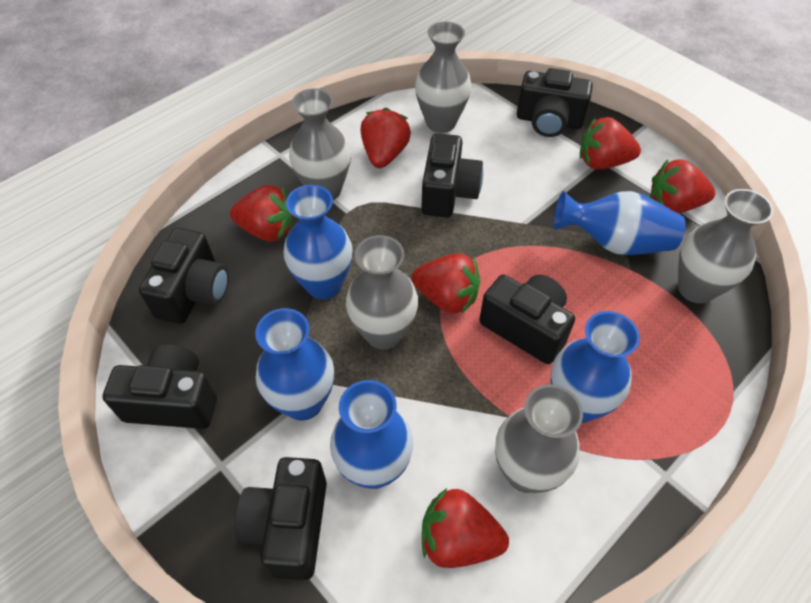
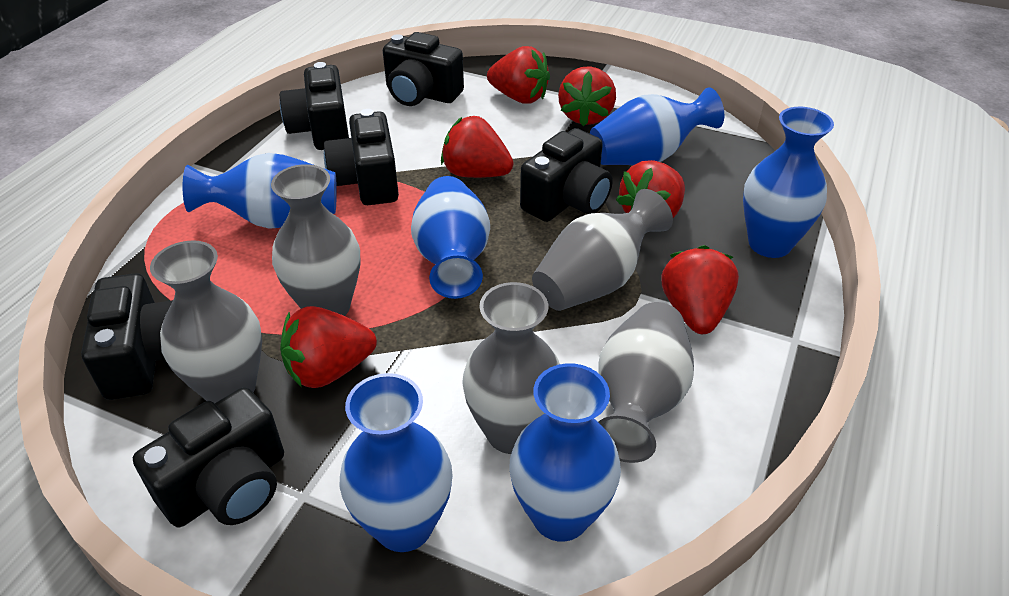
blue vase: [255,308,334,421] [284,185,353,299] [330,380,413,489] [551,311,640,423] [553,191,685,255] = 5 -> [183,153,337,229] [340,373,452,552] [411,176,490,299] [509,363,621,542] [590,87,724,165] [743,107,834,258] = 6

